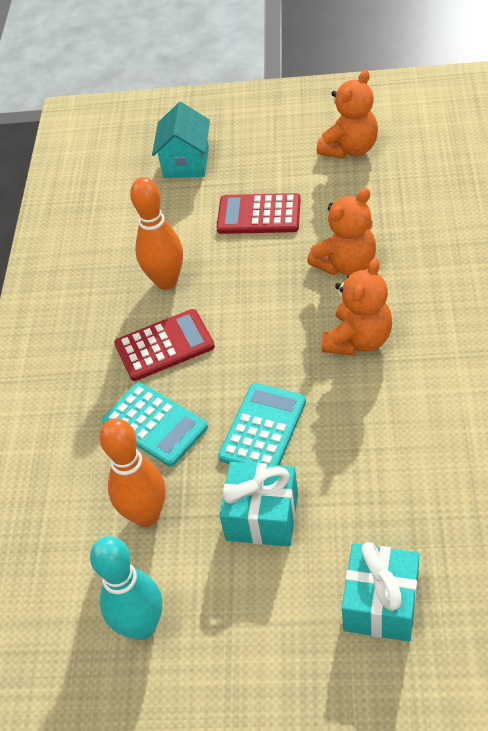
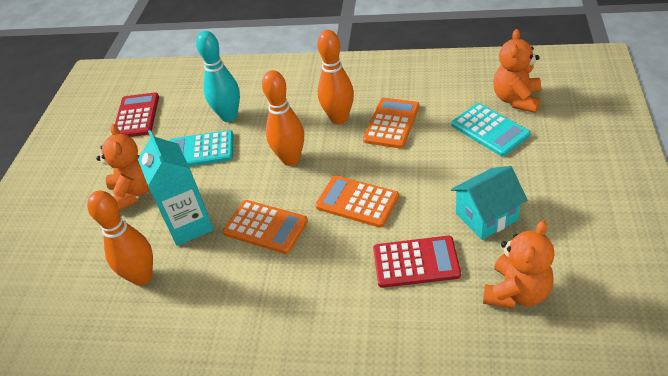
orange bowling pin: [99,418,166,527] [130,177,183,290] = 2 -> [87,191,153,286] [262,70,304,166] [317,30,354,124] = 3
orange calculator: none = 0 -> [223,200,308,254] [315,175,399,228] [363,98,419,148] = 3
turquoise carton: none = 0 -> [138,130,214,246] = 1
turquoise gift: [219,462,298,546] [342,542,420,642] = 2 -> none = 0

